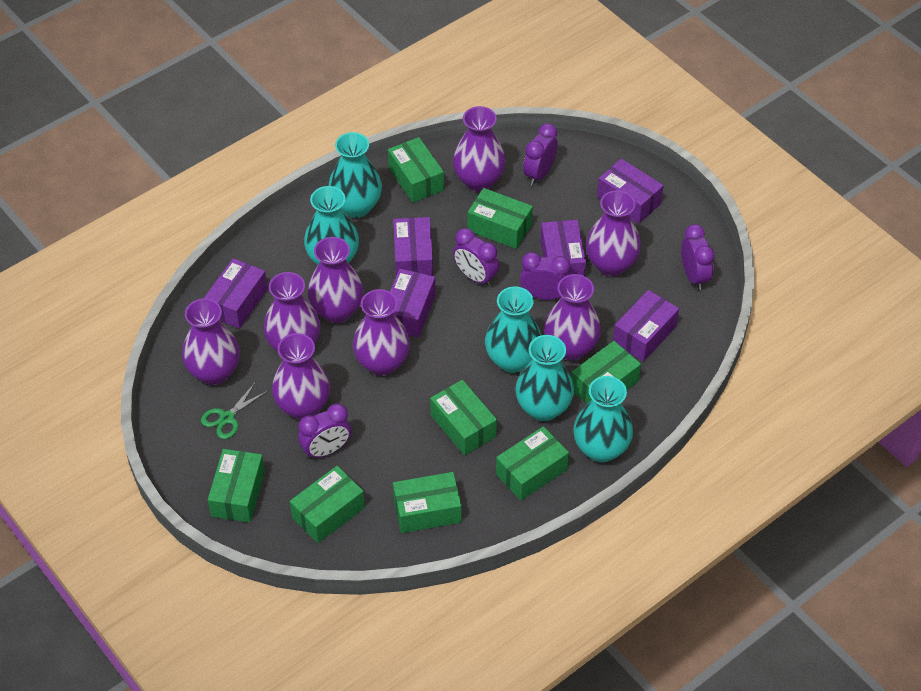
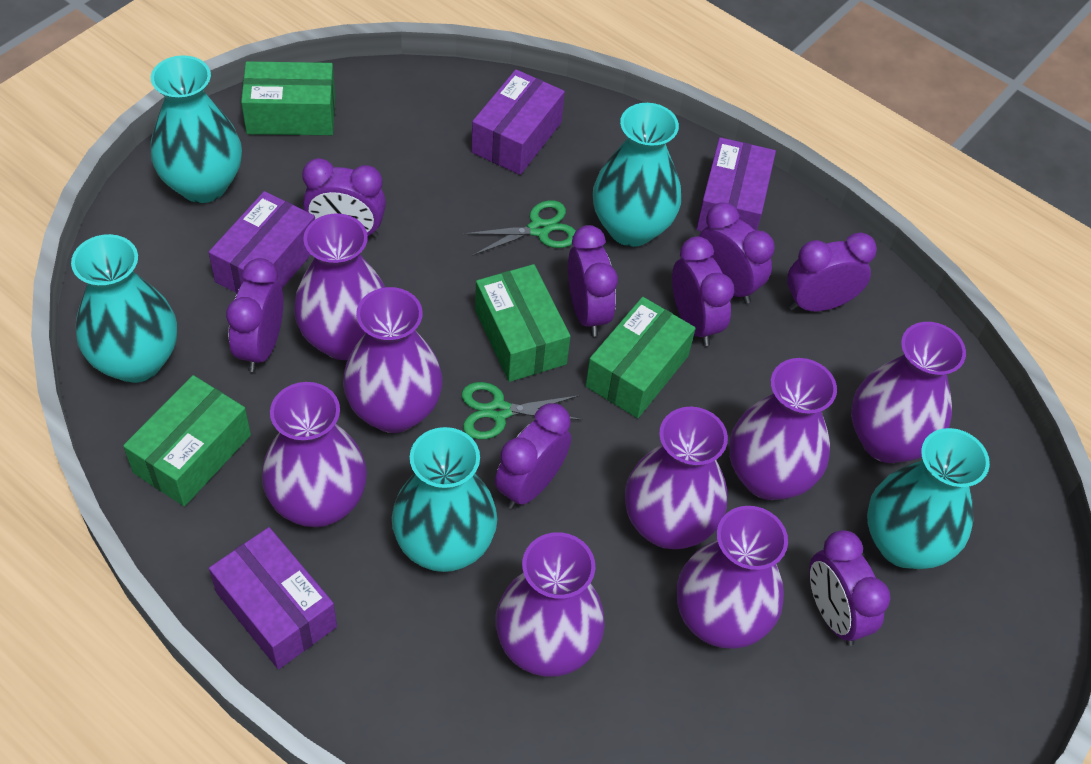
green box: [208,449,265,522] [290,466,365,543] [388,137,444,203] [393,472,462,533] [430,380,497,456] [467,188,533,249] [496,426,569,501] [571,341,641,404] = 8 -> [123,375,251,506] [241,61,335,135] [475,264,571,382] [585,297,696,418] = 4
green scissors: [201,383,268,439] = 1 -> [462,382,582,440] [464,200,576,256] = 2
purple box: [204,258,268,329] [390,269,436,338] [393,217,433,276] [540,220,586,276] [597,159,664,224] [613,290,679,362] = 6 -> [209,191,315,293] [209,527,337,669] [472,69,565,175] [696,137,776,231] = 4
purple clock: [298,403,351,459] [453,228,499,287] [520,252,570,300] [523,123,558,186] [681,224,714,290] = 5 -> [226,258,283,372] [302,158,386,238] [495,403,571,509] [568,225,618,337] [672,236,734,346] [699,202,775,303] [787,232,877,311] [809,530,890,646] = 8

